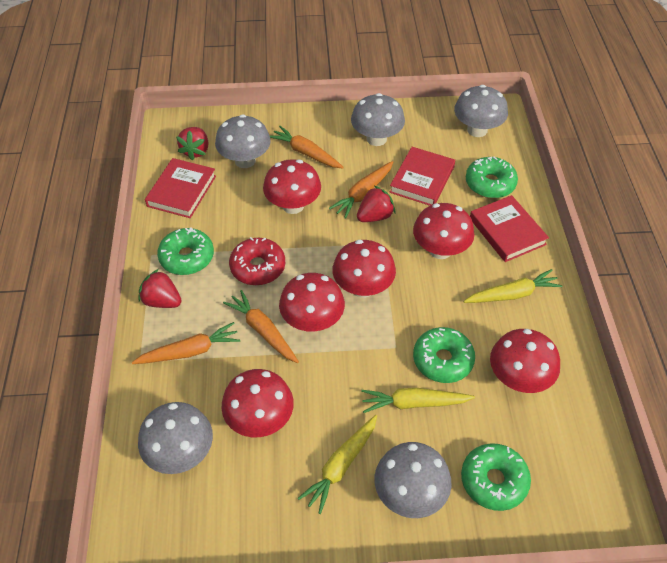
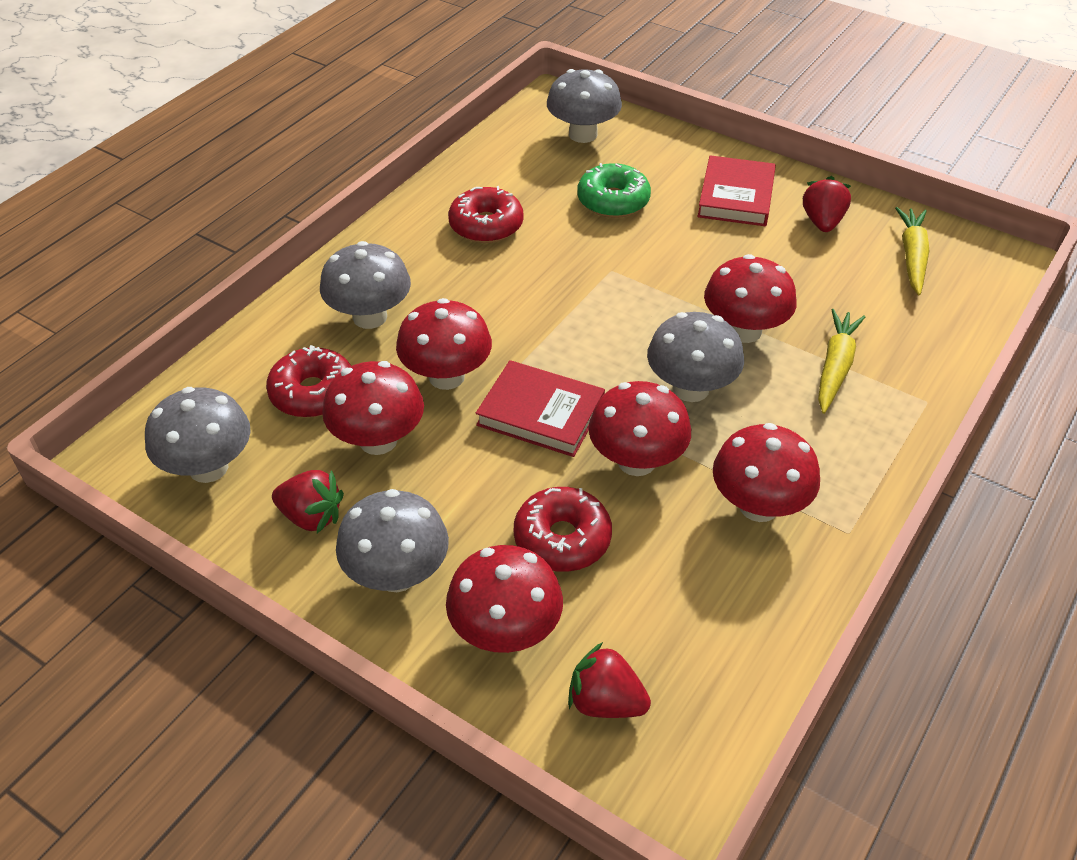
green donut: [157,227,214,275] [413,327,475,383] [461,443,531,511] [466,157,518,198] = 4 -> [577,163,651,218] = 1
orange carrot: [132,322,240,364] [223,290,299,363] [270,126,344,168] [329,161,393,219] = 4 -> none = 0
red book: [145,158,216,218] [389,147,455,206] [470,195,549,262] = 3 -> [476,360,605,457] [697,155,776,226] = 2
red donut: [229,237,286,285] = 1 -> [266,345,351,418] [448,186,524,243] [514,487,612,572] = 3
yellow carrot: [298,415,377,514] [361,388,475,413] [463,269,562,303] = 3 -> [818,309,865,414] [895,207,929,295] = 2

